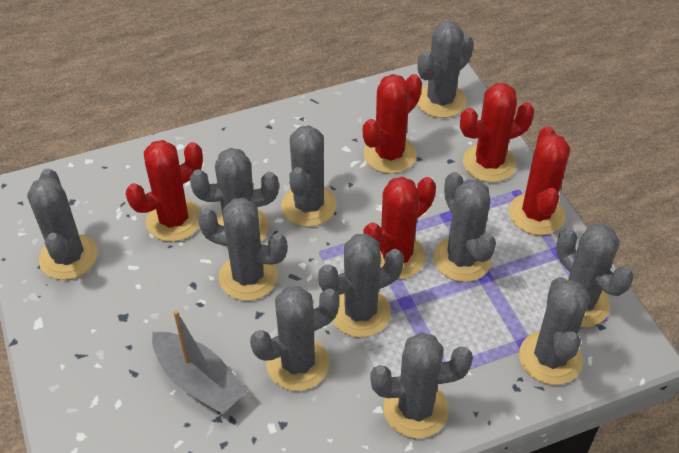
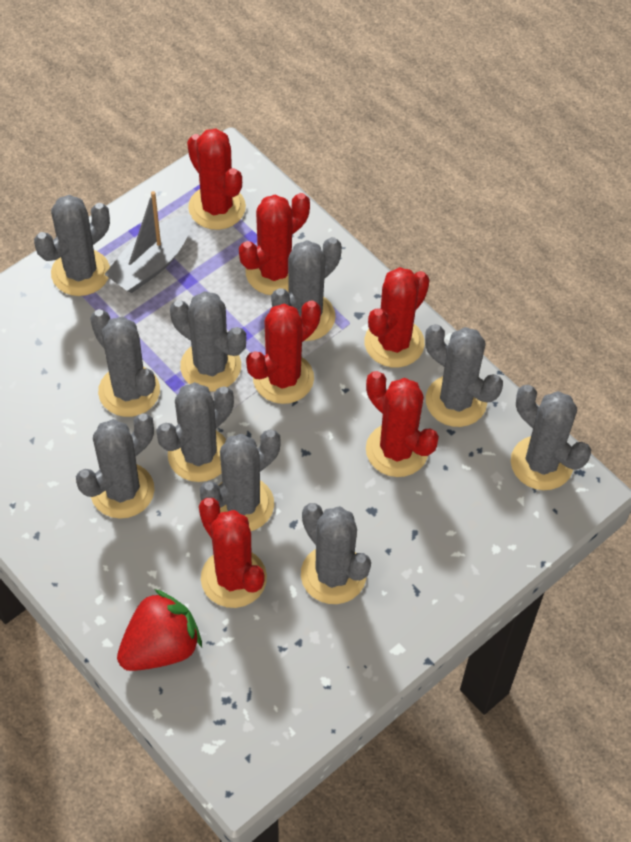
grey cactus: [27,168,98,280] [190,148,279,248] [198,198,287,301] [250,286,340,391] [281,125,337,227] [318,234,404,337] [370,333,473,438] [417,21,474,118] [433,172,496,282] [519,277,590,385] [556,223,634,327] = 11 -> [34,195,110,296] [76,413,154,519] [90,309,160,417] [156,382,234,482] [170,291,246,391] [200,430,280,531] [271,237,342,341] [301,503,371,604] [425,324,503,427] [511,385,591,490] = 10
red cactus: [126,140,203,242] [363,74,422,174] [363,176,436,279] [460,83,534,182] [509,126,570,235] = 5 -> [187,129,246,230] [199,498,267,608] [239,193,310,295] [246,300,321,404] [364,267,430,368] [366,371,439,477] = 6
red strawberry: none = 0 -> [117,589,202,671] = 1

